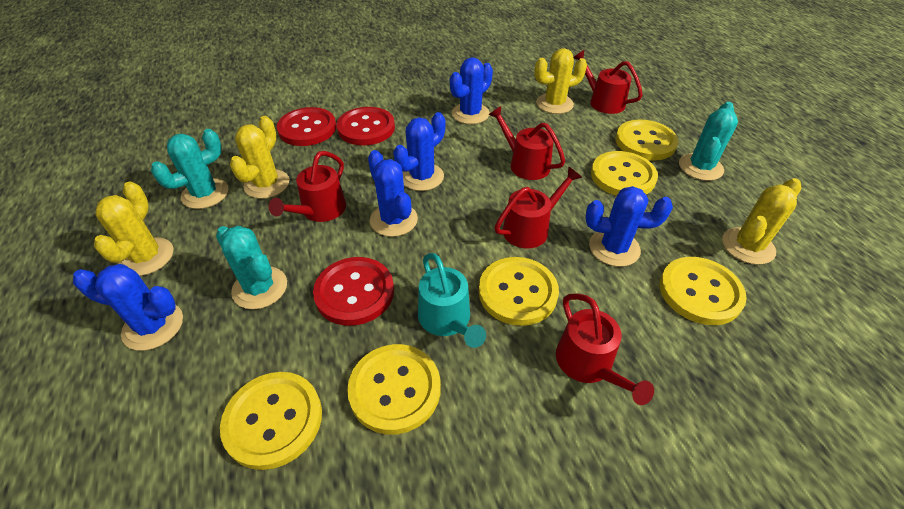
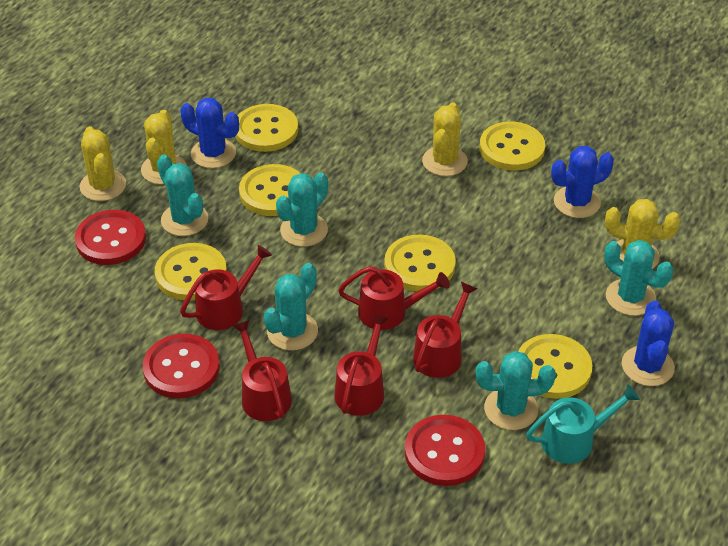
blue cactus: [73,264,183,351] [368,150,418,237] [393,112,445,191] [450,57,493,124] [585,186,673,267] = 5 -> [180,98,239,168] [551,146,614,218] [622,300,675,386] = 3
turquoise cactus: [151,129,229,209] [216,226,287,309] [679,102,738,181] = 3 -> [157,155,208,236] [264,263,318,351] [276,173,328,247] [476,351,556,430] [604,240,673,316] = 5

